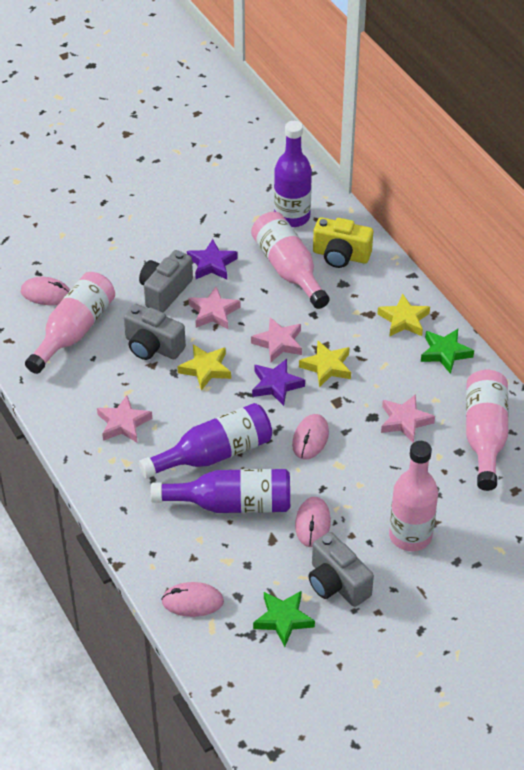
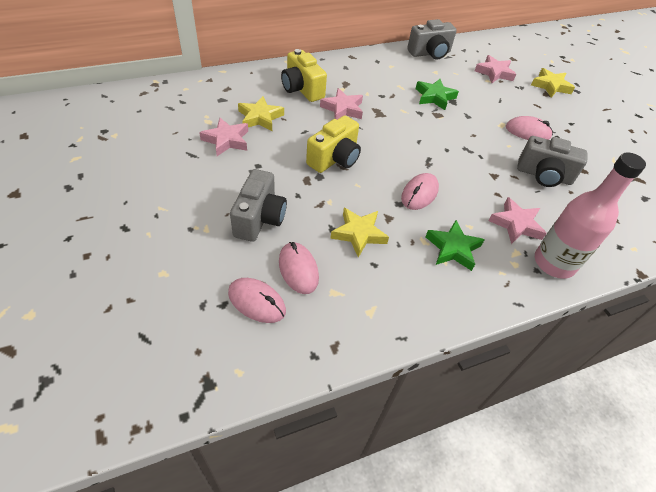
pink bottle: [25,272,115,374] [251,212,330,309] [389,441,438,551] [466,369,508,491] = 4 -> [535,152,646,279] = 1
purple bottle: [139,403,272,479] [151,469,290,513] [274,121,312,227] = 3 -> none = 0
purple star: [187,239,238,279] [252,359,305,406] = 2 -> none = 0
yellow camera: [313,217,373,268] = 1 -> [281,49,327,102] [306,115,361,173] = 2

